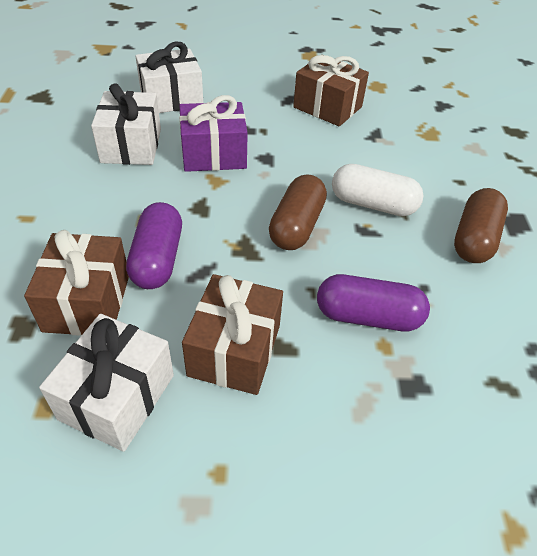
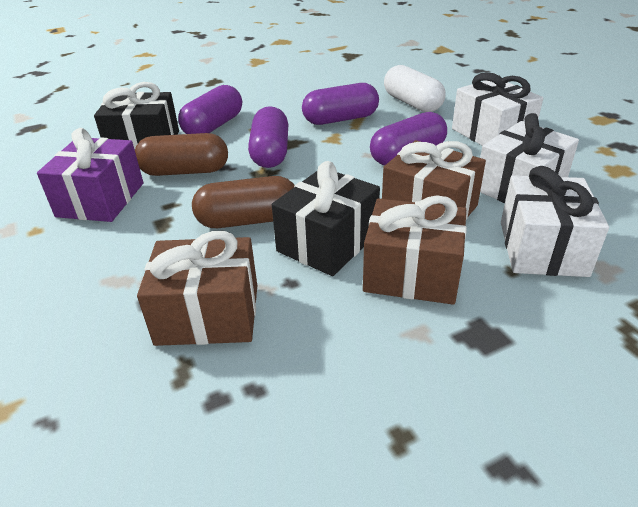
black gift: none = 0 -> [94,82,179,149] [272,161,380,276] = 2
purple capsule: [126,202,182,289] [317,274,430,331] = 2 -> [178,85,242,134] [248,106,288,168] [302,83,379,125] [370,112,447,165] = 4

